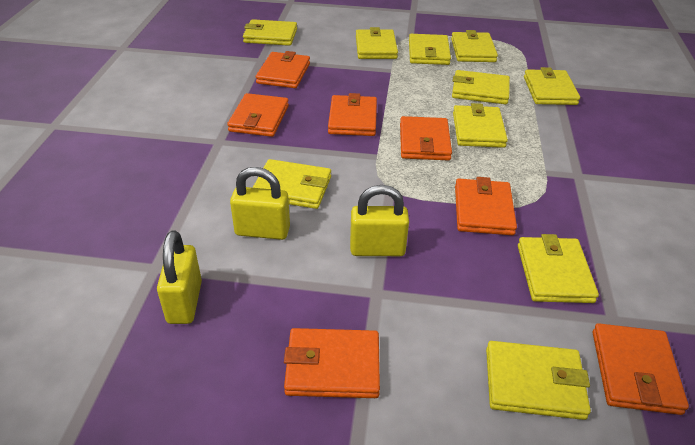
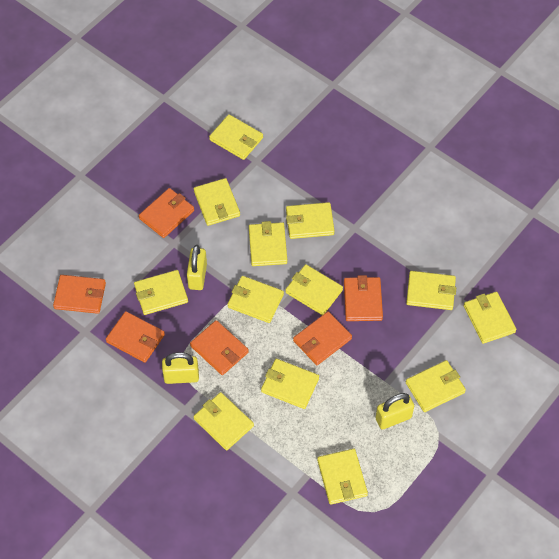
orange wallet: [227,93,289,137] [256,51,310,88] [284,328,380,398] [328,93,377,136] [400,116,452,161] [455,177,517,235] [593,323,689,415] = 7 -> [53,275,106,314] [106,311,165,363] [139,188,194,238] [190,320,249,375] [293,311,352,365] [344,275,383,321] = 6
yellow wallet: [243,19,297,46] [253,159,331,209] [356,27,398,59] [409,34,451,65] [451,30,498,62] [452,70,510,104] [453,103,508,148] [486,341,591,420] [518,234,599,303] [524,67,580,105] = 10 -> [134,270,188,315] [193,392,254,450] [194,178,240,226] [209,114,263,160] [227,276,284,323] [249,221,287,266] [261,359,319,409] [285,264,343,315] [286,202,334,239] [317,449,368,505] [406,271,456,310] [406,360,466,412] [464,292,517,344] = 13

